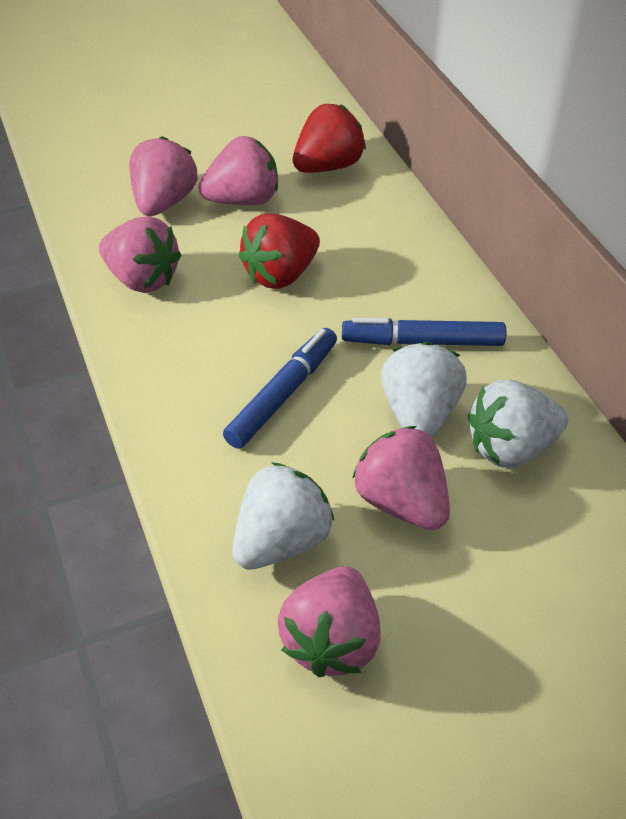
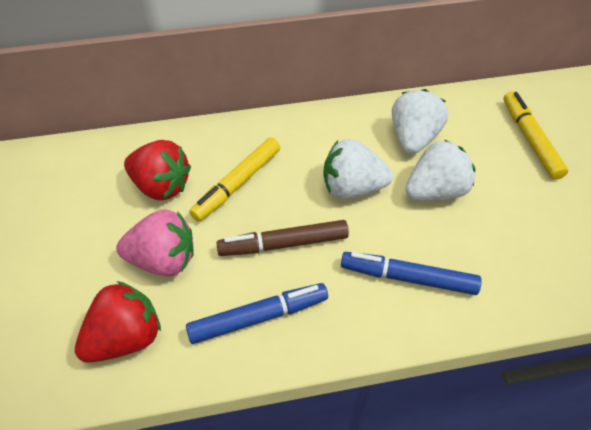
brown marker: none = 0 -> [216,220,349,256] = 1
pink strawberry: [99,216,182,293] [129,136,197,216] [199,136,278,205] [278,566,381,677] [352,426,450,530] = 5 -> [116,209,194,277] = 1
yellow marker: none = 0 -> [189,137,280,221] [503,91,568,180] = 2

